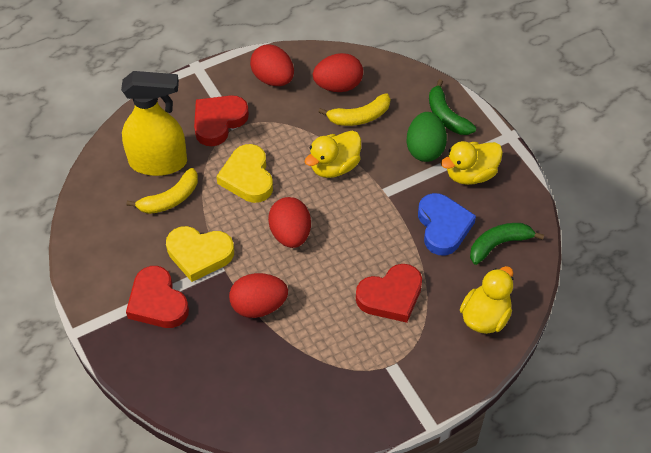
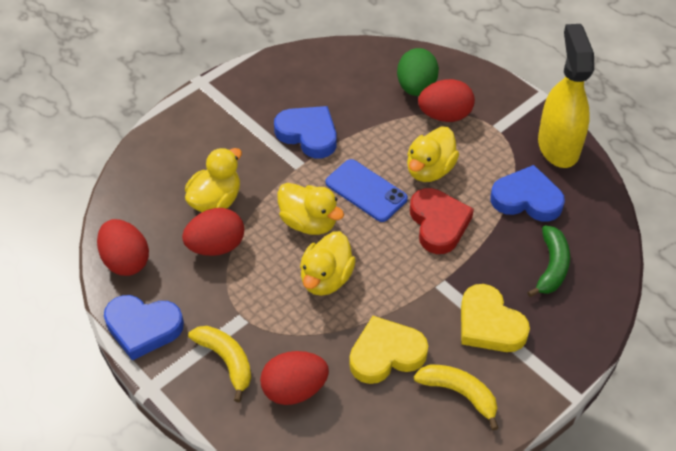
blue heart: [418,193,476,255] = 1 -> [104,295,184,361] [274,106,337,158] [490,165,565,222] = 3
blue phone: none = 0 -> [325,159,408,222] = 1
green banana: [429,79,476,135] [470,223,544,265] = 2 -> [527,225,570,297] = 1
red heart: [126,266,189,328] [194,95,249,146] [356,264,422,323] = 3 -> [410,188,474,254] = 1
yellow duck: [305,131,361,178] [441,141,503,185] [460,266,514,334] = 3 -> [185,148,242,212] [277,183,344,235] [300,231,356,296] [407,127,459,182] = 4

